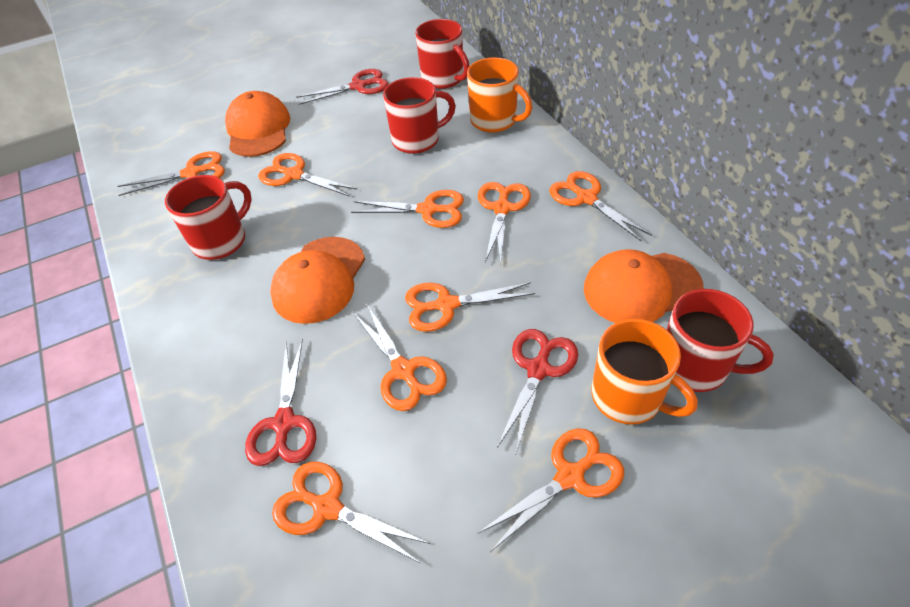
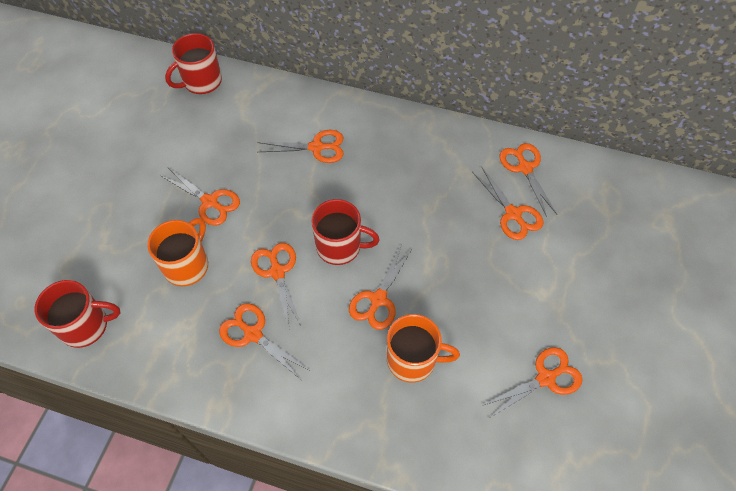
orange cap: [225,91,290,157] [270,237,365,324] [584,249,704,323] = 3 -> none = 0
orange scissors: [118,151,225,196] [258,153,357,197] [272,462,430,563] [351,190,464,228] [353,305,447,411] [405,282,535,332] [477,428,624,552] [478,182,531,265] [549,171,652,242] = 9 -> [160,168,240,226] [219,303,309,380] [251,243,302,331] [257,130,344,163] [349,244,413,330] [472,166,543,240] [482,347,582,418] [500,143,557,217] = 8
red mug: [165,175,252,260] [383,77,456,154] [415,19,470,89] [667,289,774,392] = 4 -> [35,280,121,348] [165,33,222,94] [311,199,380,265] = 3
red scissors: [245,339,316,466] [296,69,389,105] [497,329,578,456] = 3 -> none = 0

